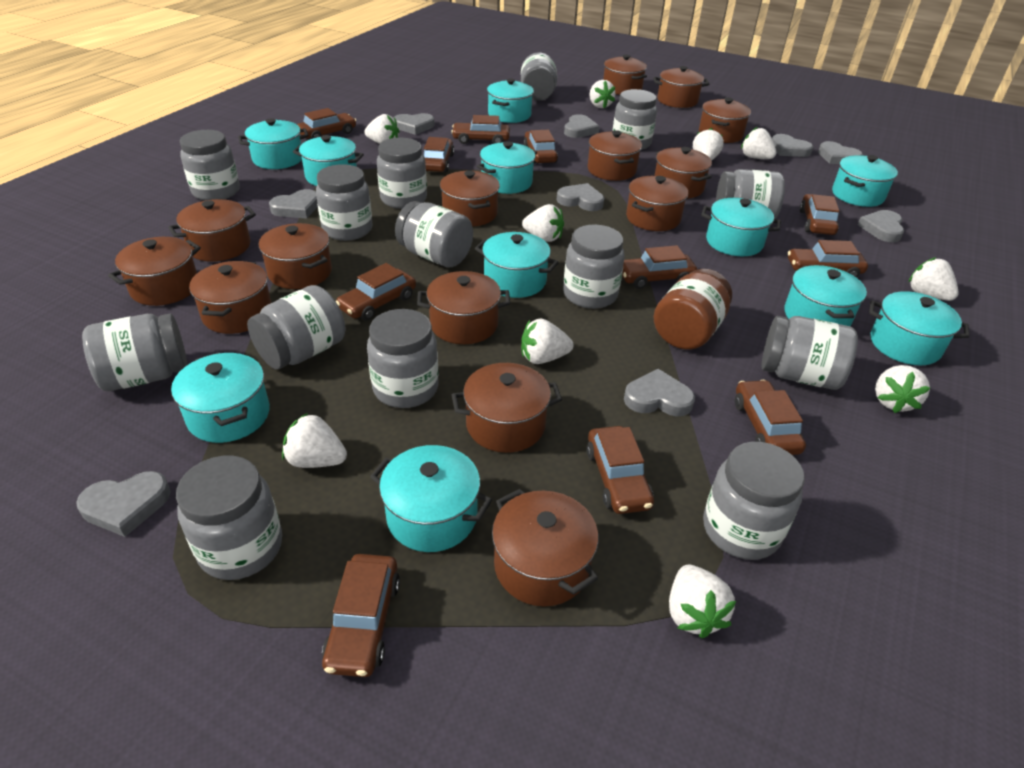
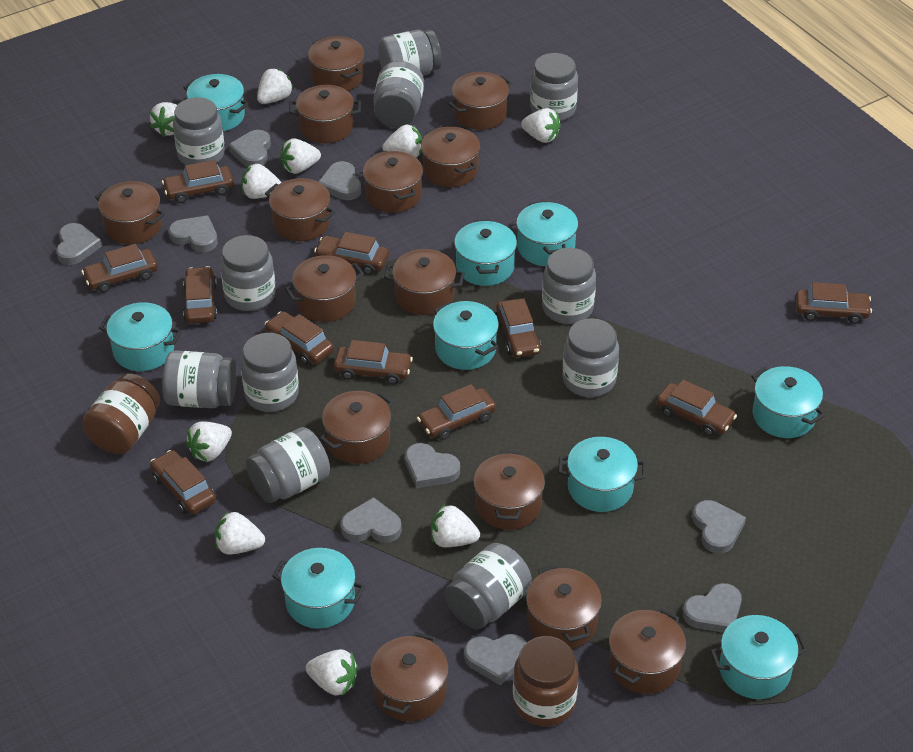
brown jar: [654,269,732,350] = 1 -> [83,373,160,454] [513,636,579,726] = 2
grey jar: [82,314,188,391] [176,456,282,580] [180,130,240,201] [247,285,345,369] [316,164,373,241] [367,309,439,408] [377,138,427,209] [395,201,473,267] [521,52,557,101] [563,225,625,309] [613,89,657,150] [703,442,805,560] [716,169,785,219] [762,316,858,390] = 14 -> [162,350,237,408] [173,97,225,165] [220,235,276,311] [241,333,299,412] [246,427,330,503] [373,61,424,128] [378,30,442,76] [444,543,532,629] [530,53,578,121] [542,248,596,324] [563,318,619,397] = 11
turquoise pot: [171,352,270,443] [238,118,309,169] [293,135,364,186] [370,445,492,552] [475,232,559,298] [477,141,537,194] [487,78,534,123] [701,198,781,256] [784,265,867,326] [832,155,898,207] [869,291,969,365] = 11 -> [99,302,182,371] [183,74,249,131] [272,548,365,629] [433,301,499,370] [454,220,517,286] [516,201,578,266] [558,437,646,512] [710,615,808,699] [751,366,825,438] = 9

